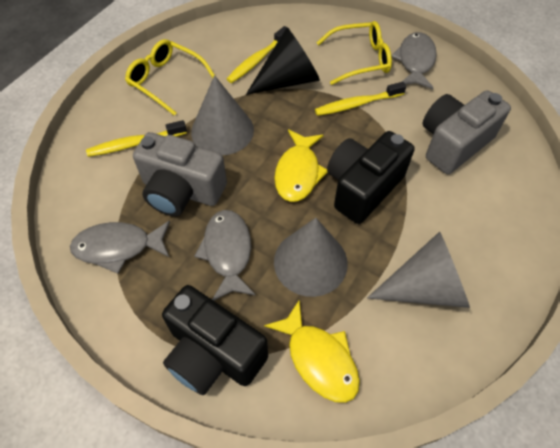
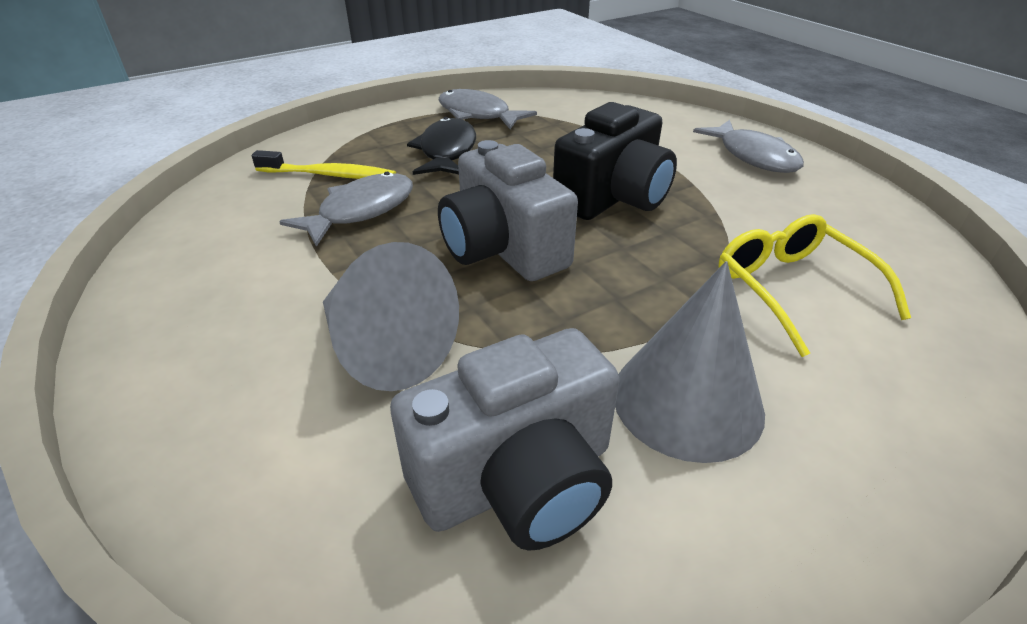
black camera: [162,285,268,395] [327,131,415,224] = 2 -> [553,102,677,220] = 1
black cone: [246,27,320,95] = 1 -> none = 0
black fish: none = 0 -> [407,117,476,175] = 1
grey cone: [191,75,254,155] [274,218,348,297] [367,232,470,308] = 3 -> [323,242,459,391] [615,261,765,463] = 2
yellow fish: [264,300,360,403] [274,130,328,202] = 2 -> none = 0
yellow glasses: [125,39,214,116] [317,21,392,85] = 2 -> [718,214,911,357] = 1
yellow toothbrush: [86,120,187,157] [227,26,290,83] [315,82,406,116] = 3 -> [251,150,396,179] = 1

